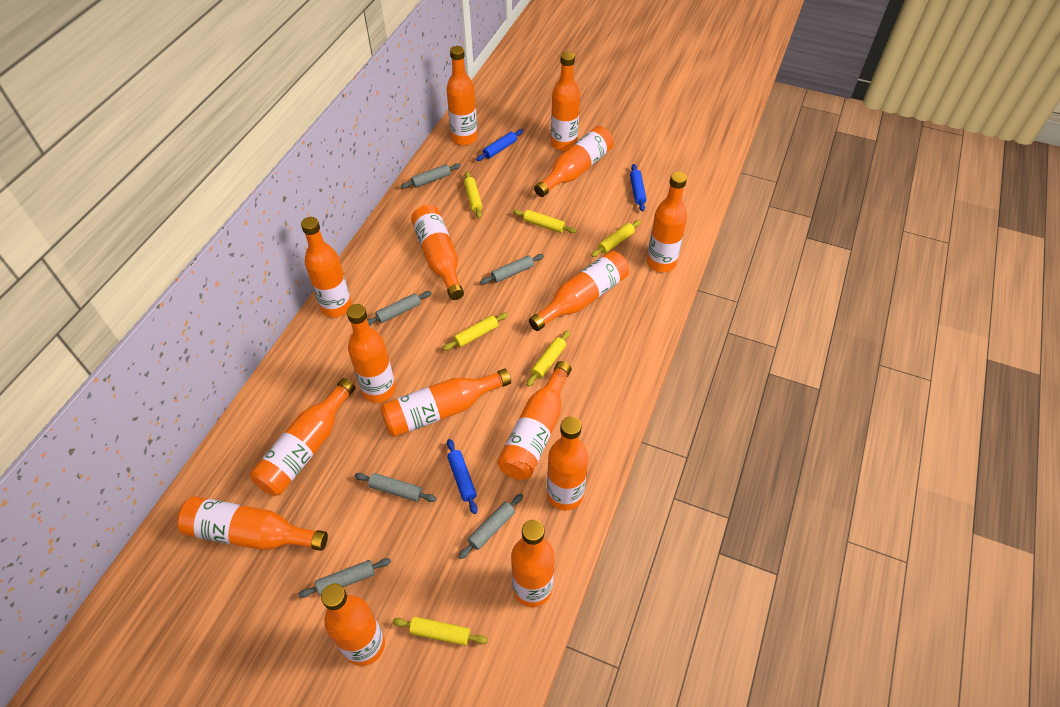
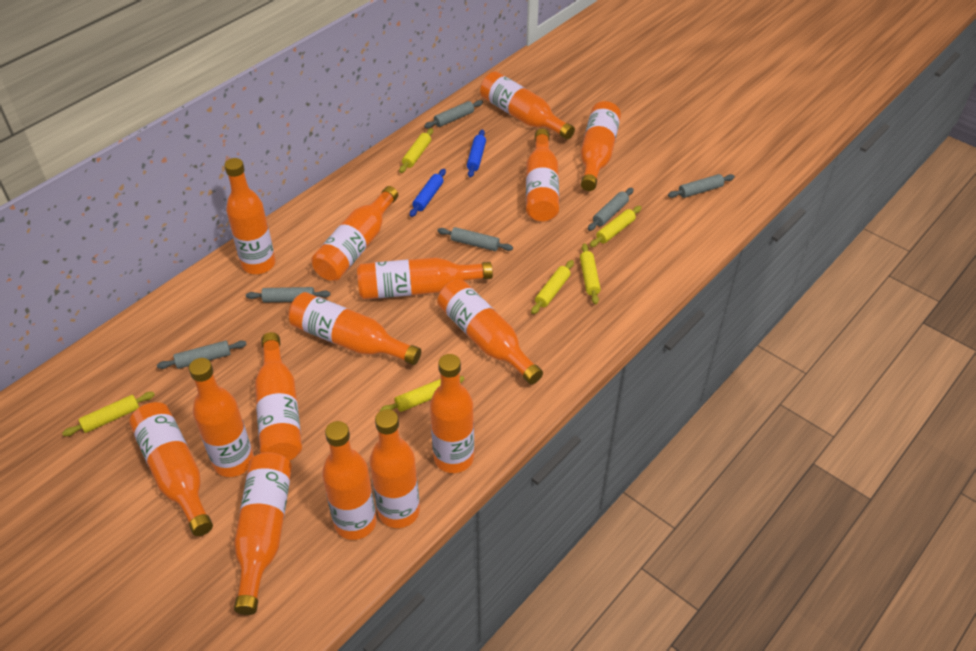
blue rolling pin: [447,439,478,514] [476,129,523,161] [630,164,647,211] = 3 -> [410,169,446,217] [467,129,486,177] = 2

